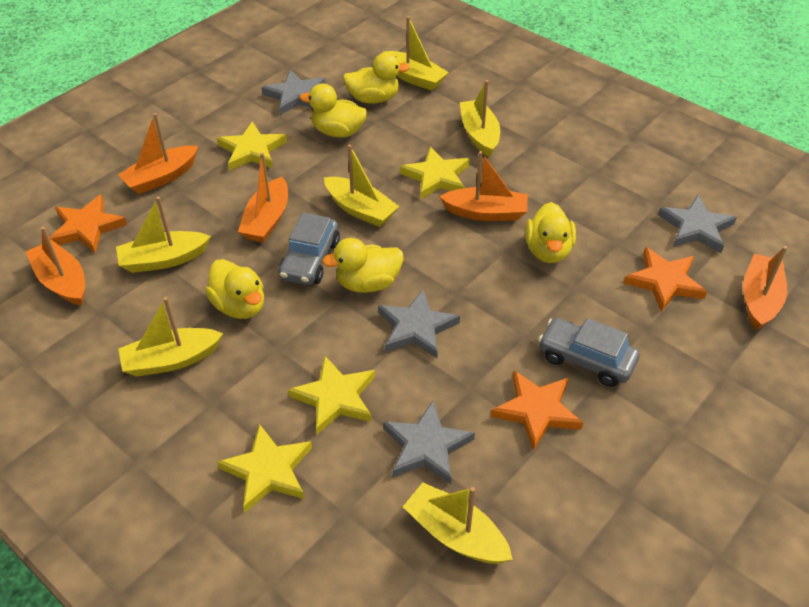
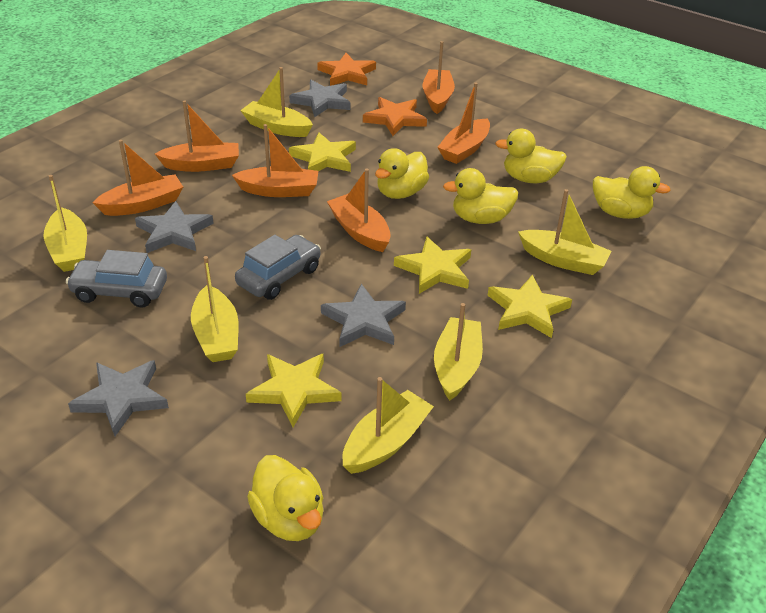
orange boat: [26,227,85,306] [118,113,198,194] [238,152,288,243] [439,151,528,221] [743,246,787,330] = 5 -> [92,140,183,216] [155,100,239,172] [232,124,318,197] [327,169,391,252] [422,41,455,114] [437,83,490,164] = 6
orange star: [49,195,127,253] [491,371,583,451] [623,247,707,312] = 3 -> [317,53,376,86] [363,97,427,136] = 2

